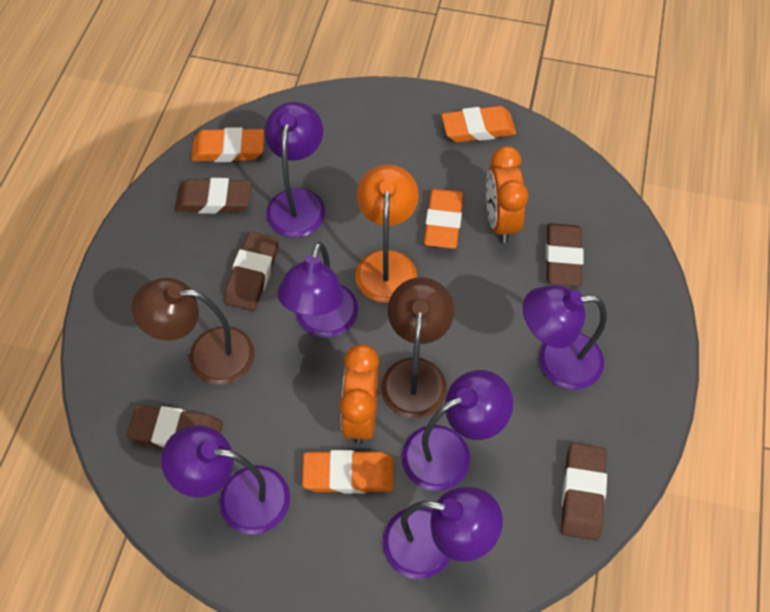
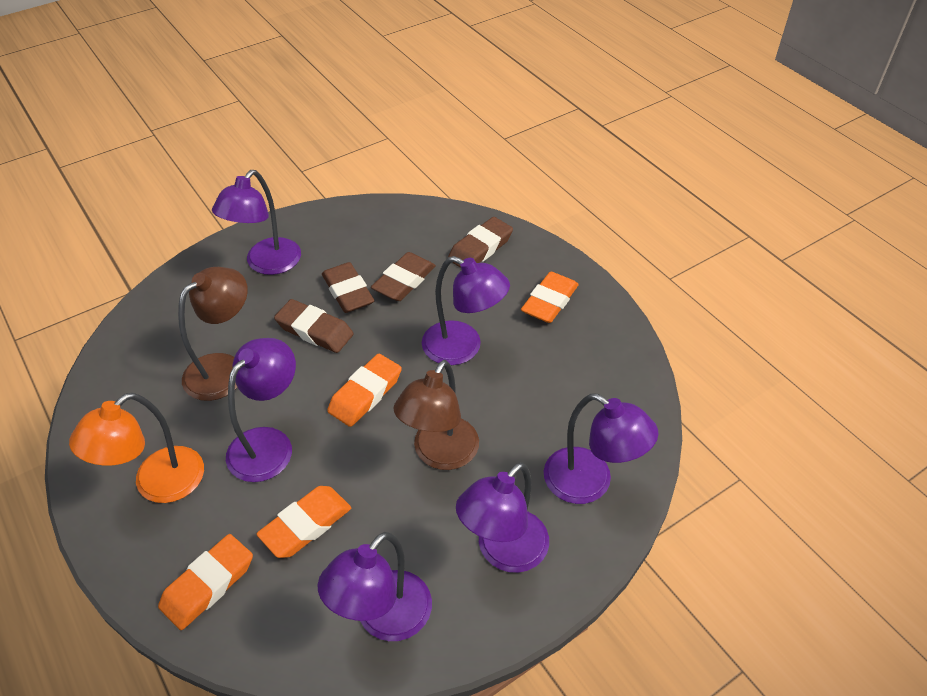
brown eraser: [127,405,223,448] [175,178,252,214] [224,231,279,311] [546,223,584,286] [561,443,607,540] = 5 -> [274,299,354,353] [322,262,374,313] [371,252,436,301] [448,217,513,268] = 4
orange clock: [339,344,379,444] [486,146,529,243] = 2 -> none = 0

